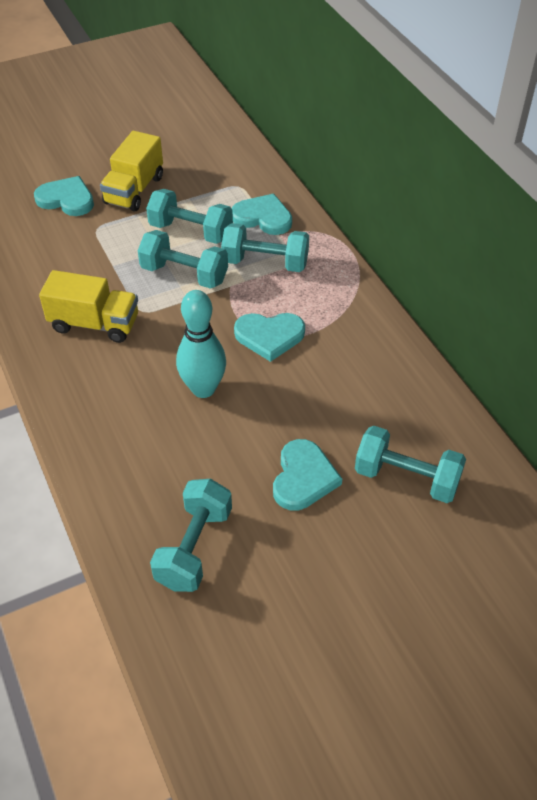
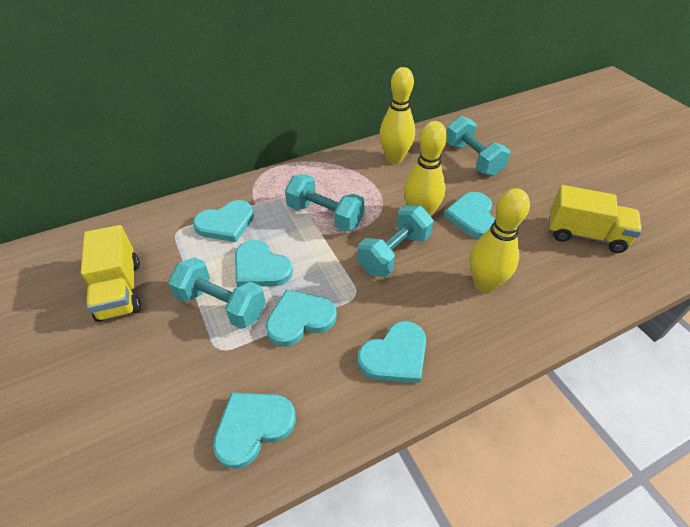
turquoise bowling pin: [176,290,226,398] = 1 -> none = 0
turquoise dumbbell: [138,230,228,289] [146,189,233,244] [150,479,232,592] [221,223,309,272] [355,426,466,503] = 5 -> [168,257,266,329] [285,174,365,232] [357,205,434,277] [446,116,510,176] = 4
turquoise heart: [34,176,94,216] [232,194,292,235] [234,313,305,362] [273,439,342,510] = 4 -> [193,200,254,242] [213,392,296,469] [235,240,293,287] [266,289,337,347] [357,321,426,383] [444,192,495,239] = 6
yellow bowling pin: none = 0 -> [379,67,415,163] [404,121,447,216] [469,188,530,293] = 3

